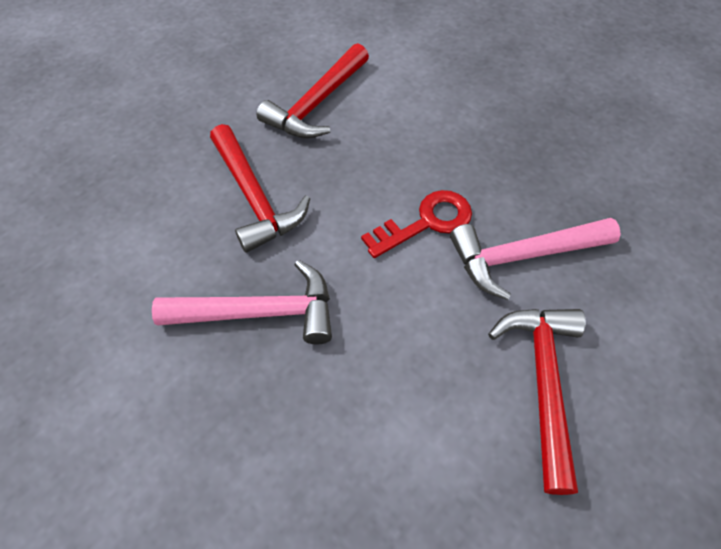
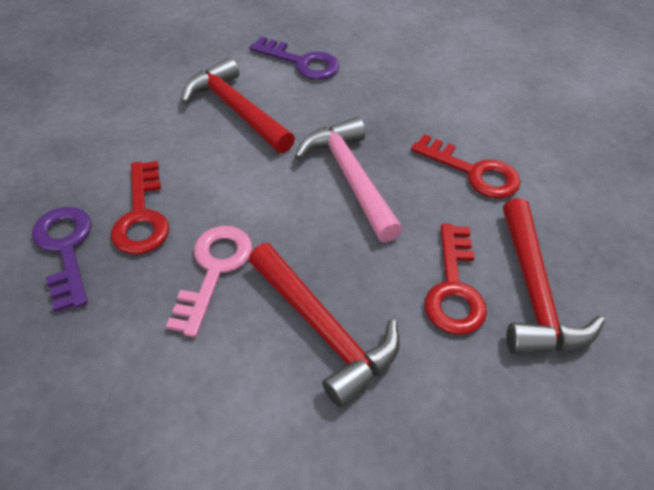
pink hammer: [152,260,332,344] [450,218,621,300] = 2 -> [295,117,403,242] = 1
pink key: none = 0 -> [166,226,252,337] = 1
purple key: none = 0 -> [32,207,92,313] [249,37,340,80] = 2
red key: [361,190,472,258] = 1 -> [111,161,169,254] [411,134,521,198] [425,224,487,335] = 3

